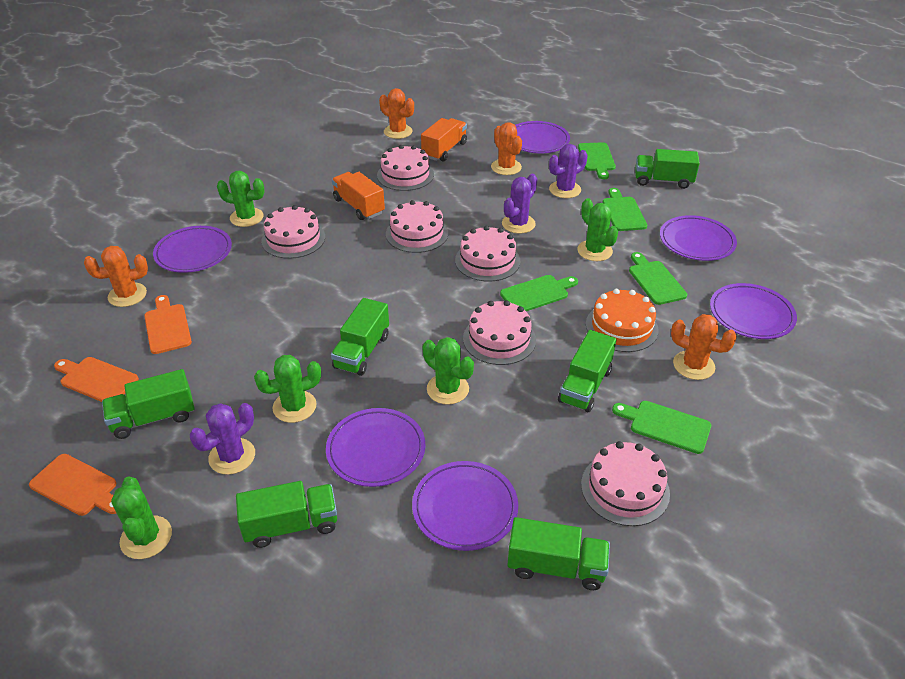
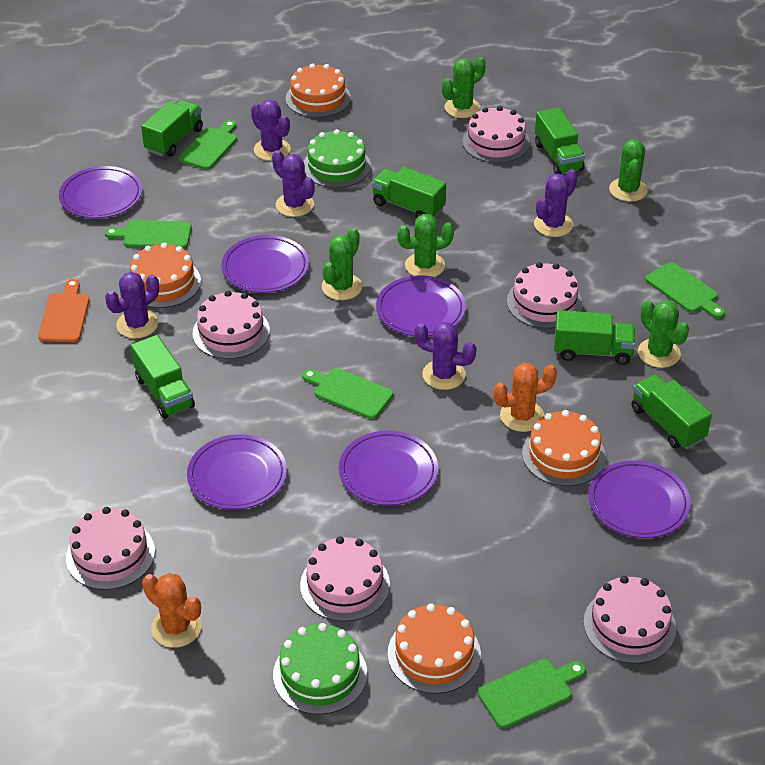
green cake: none = 0 -> [273,623,367,715] [303,129,371,188] = 2
orange cactus: [84,246,148,307] [379,88,414,139] [491,122,522,175] [671,314,737,380] = 4 -> [142,573,202,648] [493,363,557,432] = 2
orange cake: [586,289,659,352] = 1 -> [130,243,201,308] [286,63,351,118] [388,603,481,694] [522,410,606,486] = 4
orange cutting board: [29,454,116,516] [54,357,139,402] [144,295,192,354] = 3 -> [38,279,90,342] = 1
orange truck: [332,172,385,220] [421,118,467,161] = 2 -> none = 0
purple cactus: [190,403,255,475] [502,174,537,234] [549,144,588,198] = 3 -> [105,272,159,338] [251,100,291,161] [272,150,315,217] [414,322,477,390] [534,169,577,237] = 5

